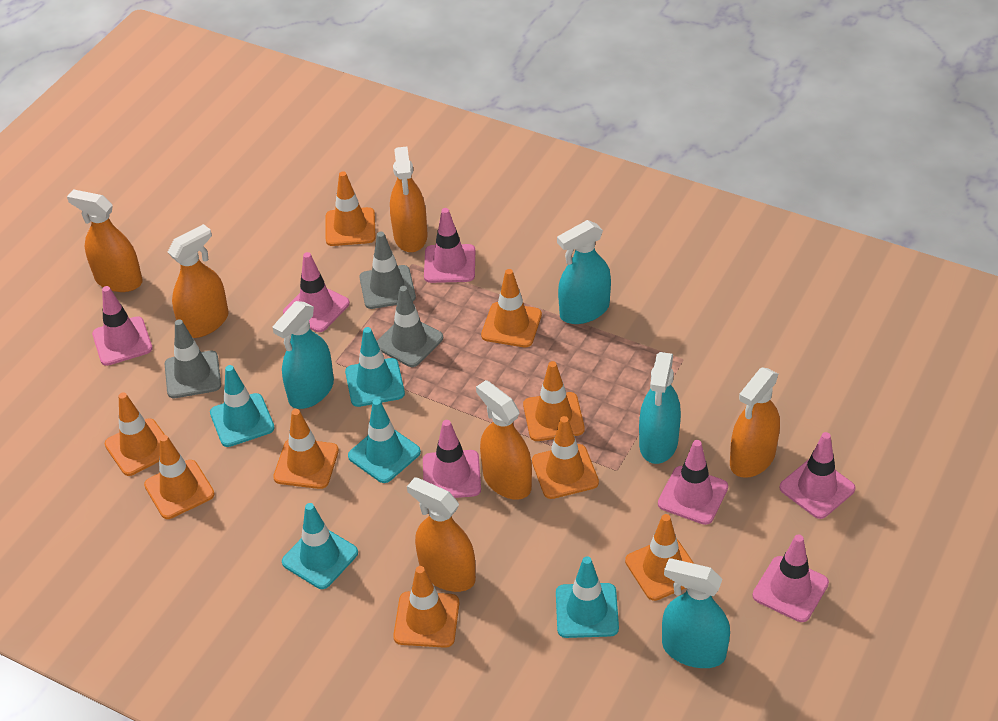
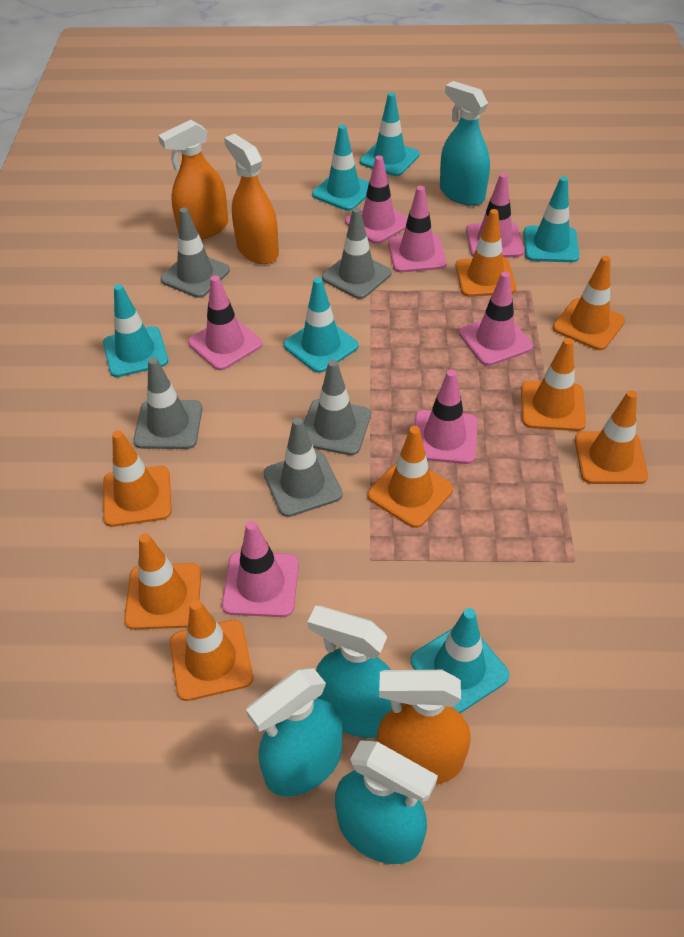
grey traffic cone: [165,319,221,398] [359,232,416,309] [377,286,443,367] = 3 -> [134,357,202,449] [160,207,230,298] [263,417,343,517] [304,360,371,455] [322,208,391,299] = 5
orange spray bottle: [67,189,143,292] [168,224,229,338] [390,147,427,252] [407,477,476,592] [476,380,532,500] [730,367,780,478] = 6 -> [158,120,228,240] [224,134,279,264] [377,670,471,785] = 3
orange traffic cone: [105,392,165,476] [144,435,215,519] [273,409,339,489] [326,171,376,246] [393,566,460,648] [481,269,542,347] [523,361,585,441] [532,416,599,499] [625,514,694,601] = 9 -> [103,430,172,527] [124,533,201,630] [170,600,253,701] [368,426,453,528] [455,209,516,297] [521,338,586,431] [553,256,625,350] [575,390,648,484] = 8
turquoise traffic cone: [210,365,275,447] [282,503,358,589] [345,327,405,407] [348,399,421,483] [556,556,619,638] = 5 -> [103,284,168,377] [284,277,359,373] [312,125,369,211] [360,92,420,176] [410,608,510,713] [524,176,579,262] = 6

